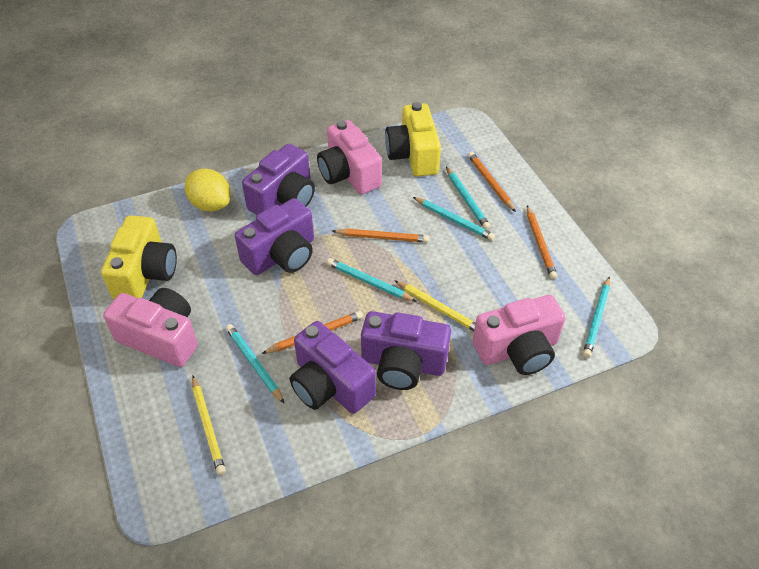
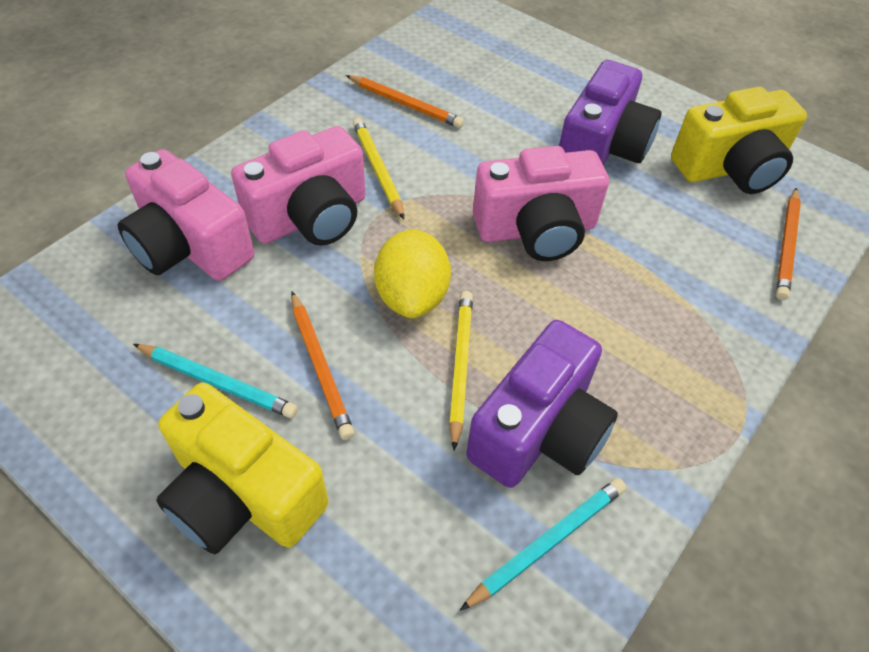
orange pencil: [261,311,363,354] [332,229,429,243] [468,152,516,212] [527,206,558,280] = 4 -> [291,292,354,440] [346,75,464,128] [776,188,801,300] = 3
purple camera: [235,198,314,275] [242,143,315,215] [290,321,376,414] [361,311,451,390] = 4 -> [466,320,618,488] [559,60,661,165] = 2
turquoise pencil: [226,324,285,404] [327,258,417,302] [413,197,495,241] [446,167,490,230] [583,277,610,358] = 5 -> [133,344,298,418] [460,478,626,611] = 2

